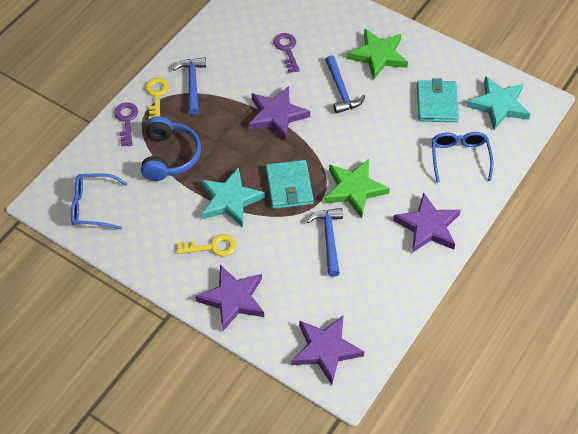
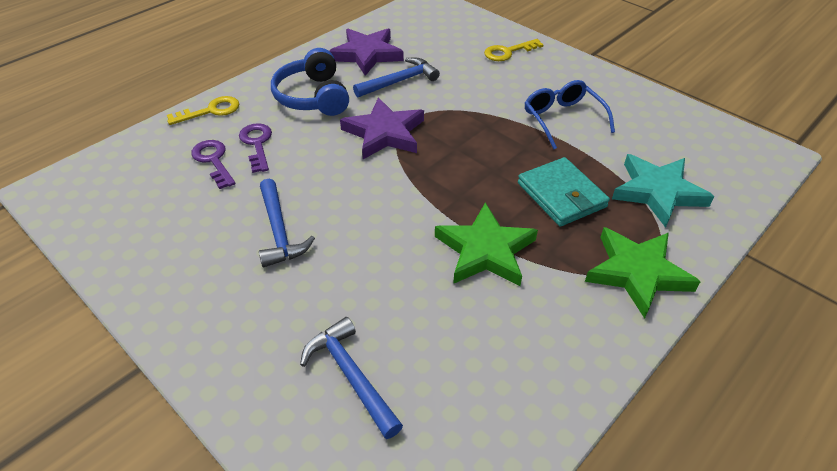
blue glasses: [71,173,128,230] [432,132,493,183] = 2 -> [525,80,615,149] = 1
purple star: [195,265,264,331] [249,86,310,141] [291,315,364,384] [393,192,461,253] = 4 -> [329,28,404,76] [340,97,424,159] = 2
turquoise star: [200,167,265,227] [467,76,530,130] = 2 -> [612,154,715,228] = 1
turquoise wallet: [266,160,314,209] [417,78,459,122] = 2 -> [518,157,610,226] = 1

